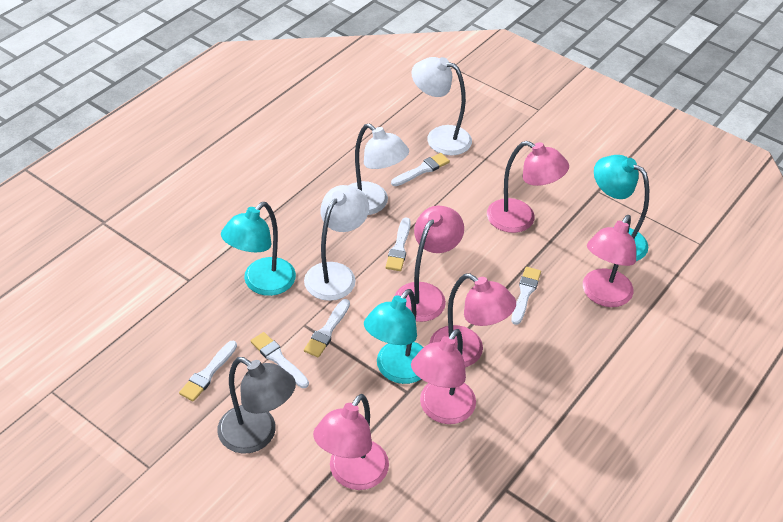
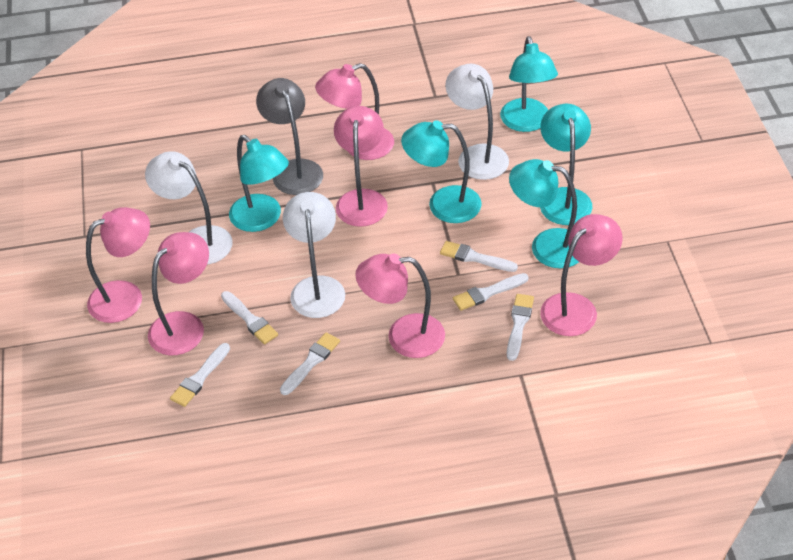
turquoise lamp: [221,202,296,296] [364,289,423,384] [594,155,649,261] = 3 -> [229,135,289,232] [401,120,482,223] [500,36,558,132] [509,159,579,268] [540,104,592,225] = 5

